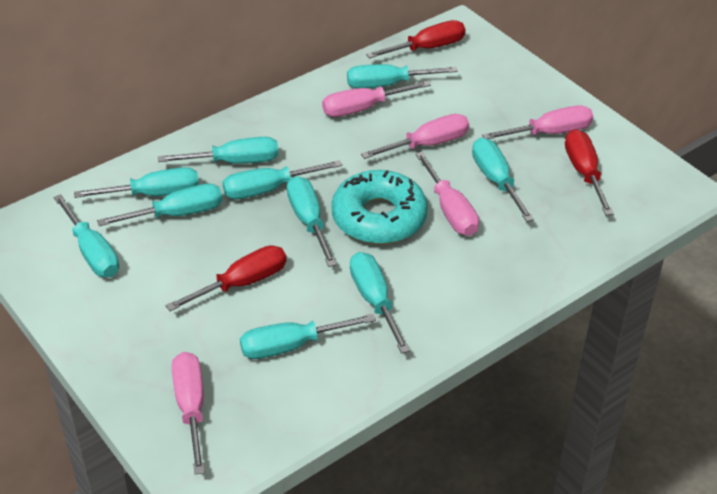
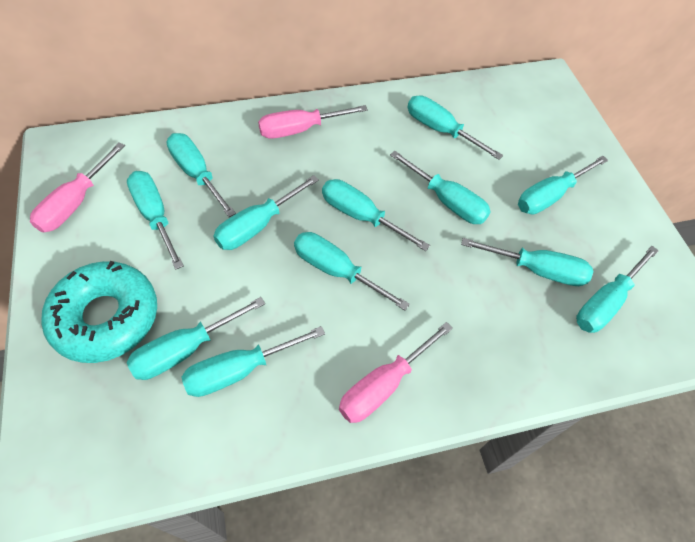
pink screwdriver: [172,352,205,475] [322,81,431,117] [361,114,469,159] [415,152,479,236] [482,105,593,139] = 5 -> [30,142,125,232] [258,105,368,139] [339,322,453,423] = 3
red screwdriver: [166,245,286,311] [366,20,465,58] [565,129,613,216] = 3 -> none = 0
turquoise screwdriver: [54,194,119,277] [74,167,199,198] [97,184,222,226] [158,137,278,164] [223,160,342,199] [240,314,376,359] [287,176,337,267] [347,64,458,88] [350,252,410,354] [472,138,534,222] = 10 -> [127,171,184,270] [127,297,265,380] [166,133,236,217] [181,326,325,397] [213,175,319,250] [294,232,410,311] [322,179,430,251] [390,151,491,224] [407,95,503,160] [461,238,593,286] [518,156,608,215] [576,246,659,333] = 12

